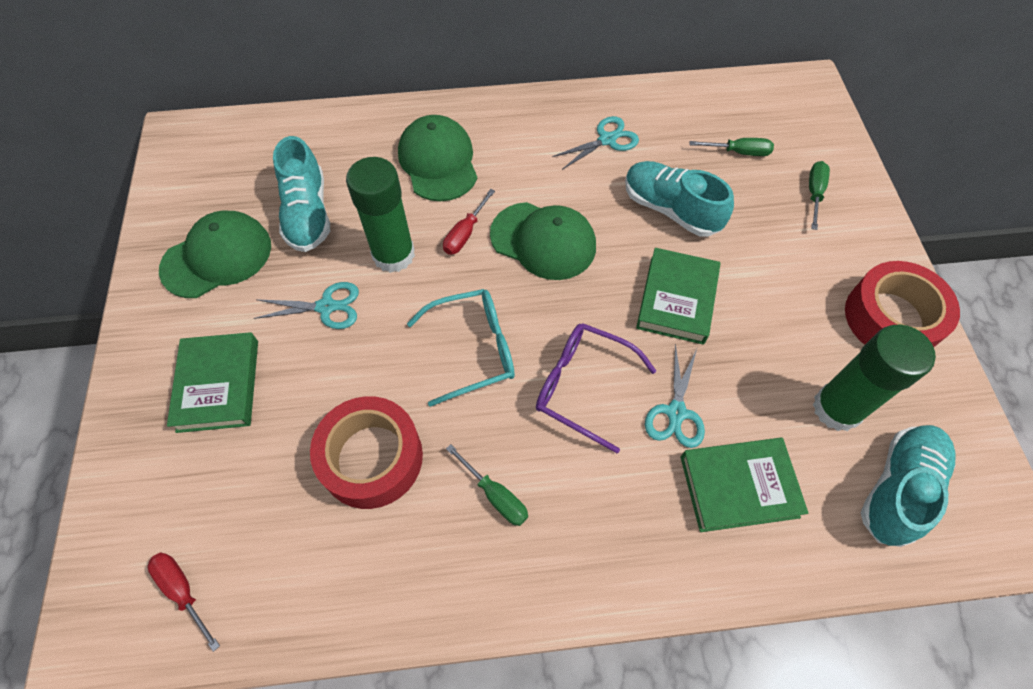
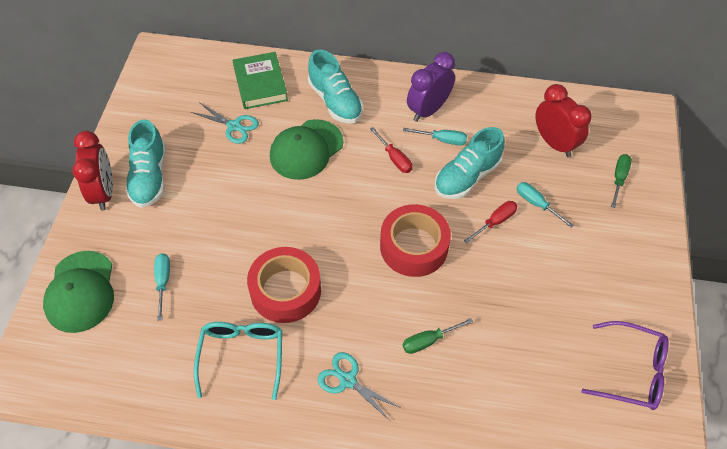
green book: [167,332,258,433] [636,248,721,345] [680,438,808,532] = 3 -> [233,52,288,109] = 1
green cap: [159,211,271,298] [398,115,477,201] [490,202,596,280] = 3 -> [43,251,114,333] [270,119,343,180] = 2
green glue stick: [346,157,415,273] [812,324,936,431] = 2 -> none = 0
green screwdriver: [446,444,528,526] [689,138,774,156] [809,161,830,230] = 3 -> [402,318,473,354] [611,154,632,208] = 2
purple clock: none = 0 -> [407,52,455,122] = 1
red clock: none = 0 -> [73,131,113,211] [536,84,592,157] = 2
turquoise scissors: [253,282,359,329] [552,116,639,170] [645,344,705,448] = 3 -> [191,102,259,144] [317,352,401,421] = 2
turquoise screwdriver: none = 0 -> [154,253,170,321] [403,128,467,146] [516,182,574,228] = 3

